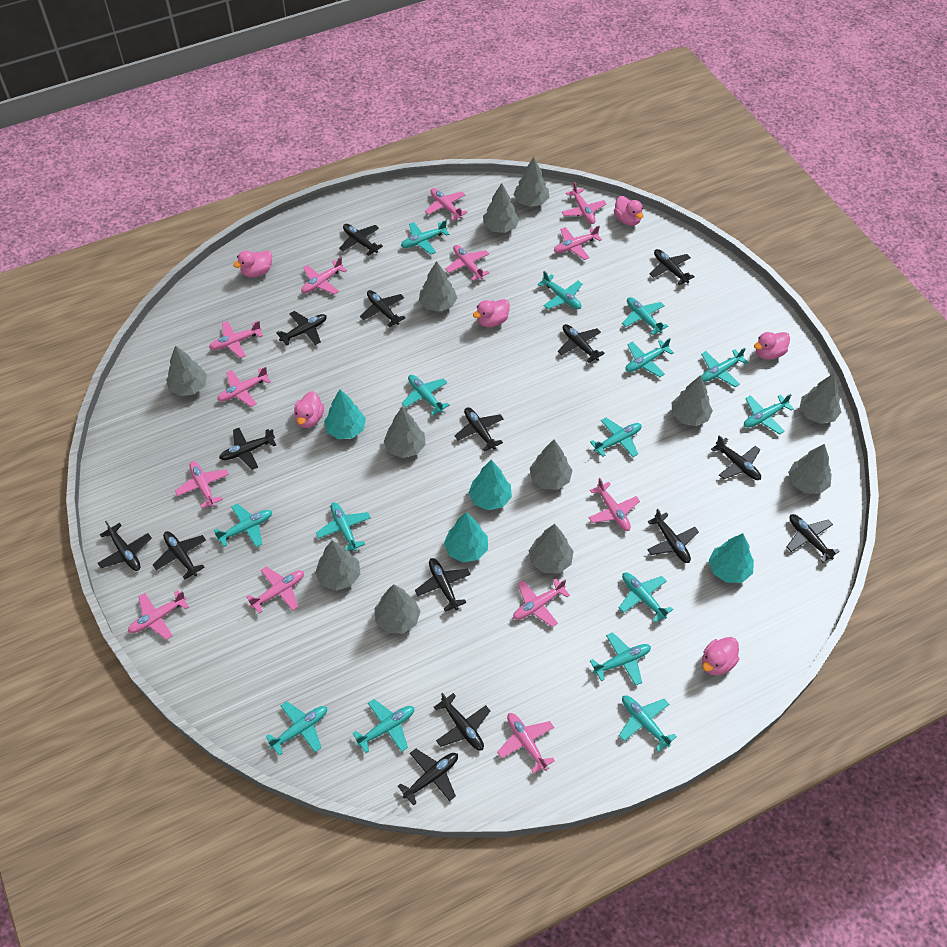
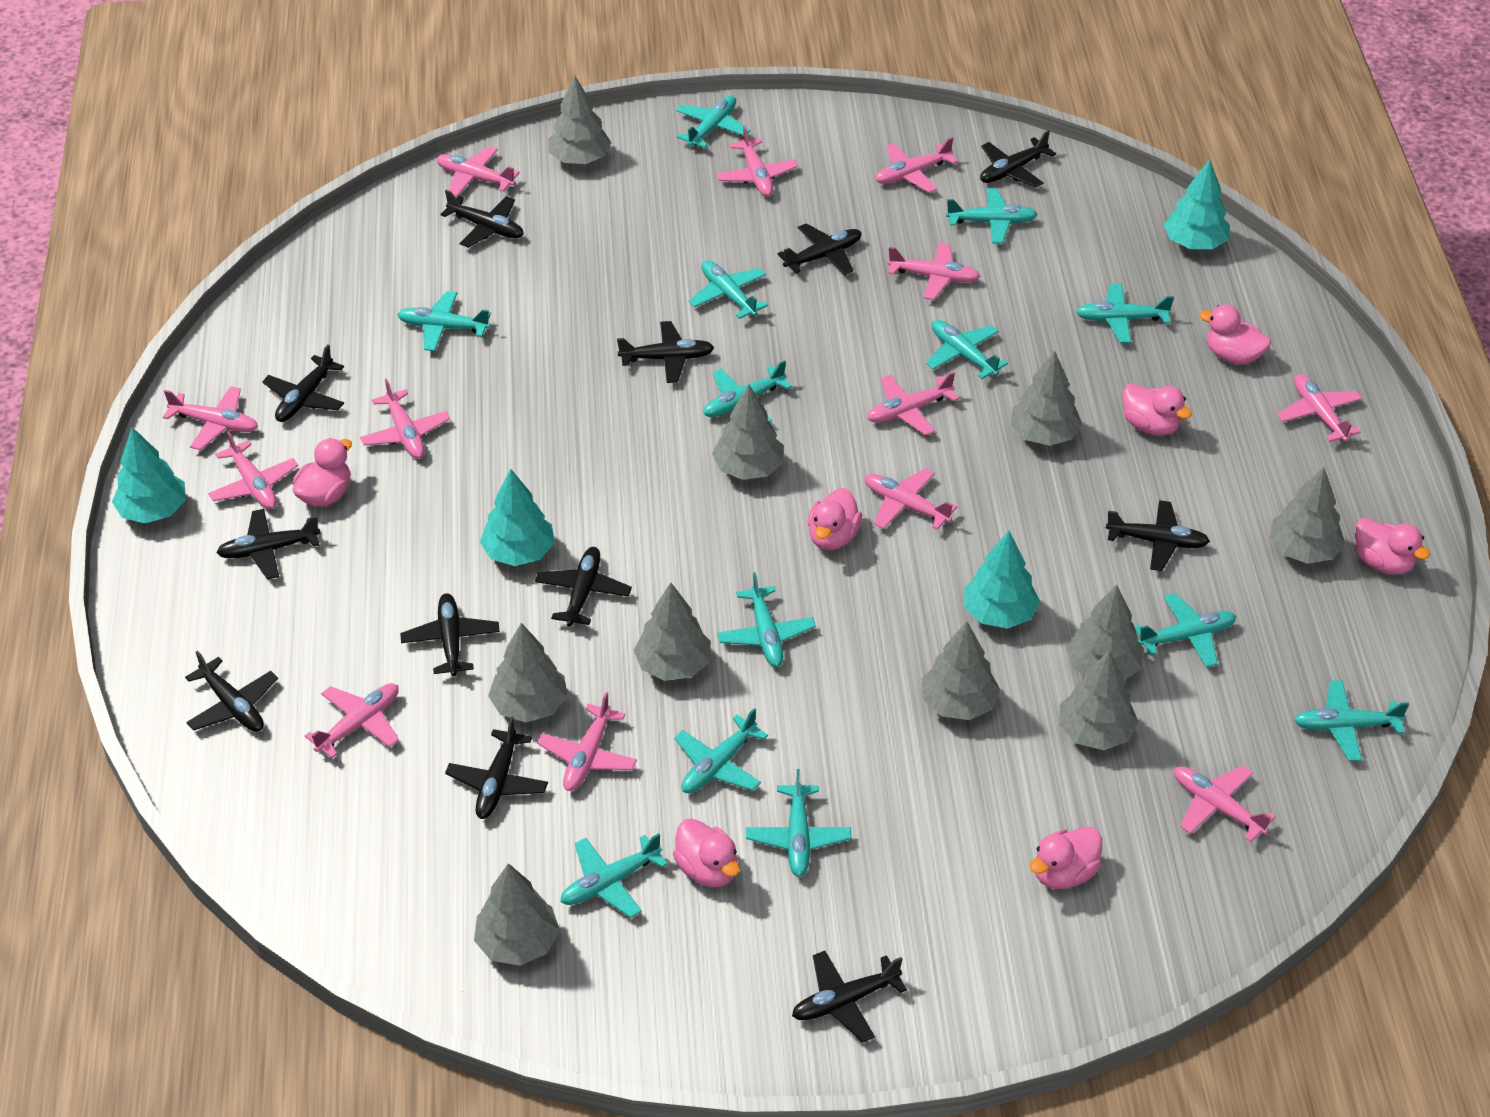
black plane: [98,521,151,571] [153,531,206,579] [219,428,276,470] [276,311,327,346] [339,224,383,256] [360,290,405,327] [398,749,458,806] [415,558,471,612] [434,692,490,750] [455,407,504,452] [558,324,605,363] [647,509,699,563] [650,249,695,285] [711,435,761,480] [786,514,840,563] = 15 -> [185,650,278,732] [216,509,321,579] [262,344,344,422] [400,593,500,676] [440,190,524,248] [445,716,548,819] [535,547,632,627] [617,321,714,383] [778,223,862,275] [792,951,907,1043] [980,130,1056,188] [1106,500,1210,571] = 12
grey tree: [166,345,207,396] [315,540,360,591] [375,584,420,634] [384,407,426,458] [419,261,457,312] [483,183,519,233] [513,157,550,207] [529,524,573,573] [530,440,572,490] [672,375,713,426] [788,444,832,494] [799,373,841,424] = 12 -> [474,863,560,966] [488,623,568,723] [548,76,612,164] [634,582,711,681] [712,385,784,480] [922,621,1000,720] [1011,351,1082,446] [1059,650,1139,750] [1066,585,1144,680] [1269,467,1345,564] = 10
pink duck: [233,250,272,277] [294,391,324,428] [473,299,510,327] [614,196,644,226] [702,637,739,675] [754,332,790,360] = 6 -> [293,438,352,507] [673,818,740,887] [808,488,862,550] [1030,827,1102,889] [1123,383,1192,436] [1199,304,1271,365] [1355,518,1430,575] = 7
turquoise plane: [214,504,272,547] [265,701,327,755] [316,502,371,551] [353,699,414,753] [401,220,449,254] [401,375,449,415] [538,271,582,309] [590,418,642,457] [590,632,651,686] [619,573,673,623] [619,696,677,752] [622,297,668,335] [625,338,674,377] [701,348,749,387] [744,394,794,435] = 15 -> [397,291,491,351] [560,833,668,918] [674,708,768,793] [676,95,750,148] [689,260,768,319] [703,360,792,422] [717,572,816,667] [746,769,851,877] [926,320,1008,379] [946,188,1038,244] [1076,283,1174,343] [1134,593,1236,668] [1294,680,1409,761] = 13

